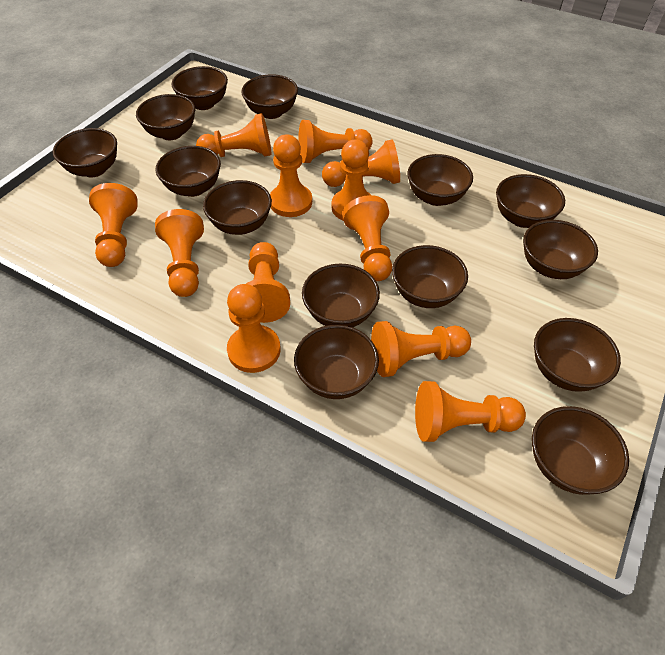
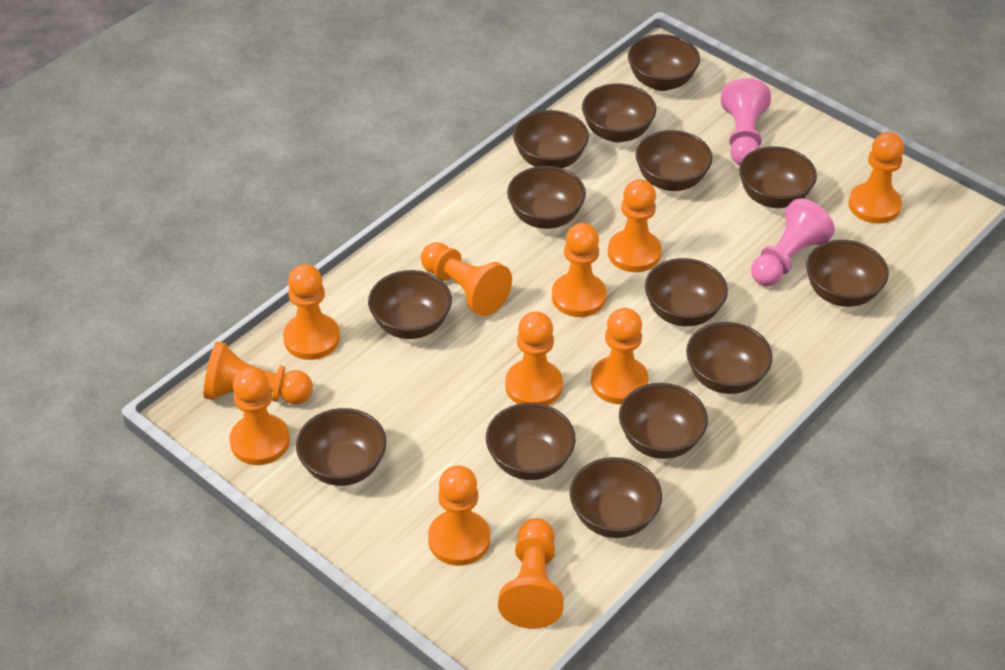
orange pawn: [89,183,138,267] [155,209,204,297] [196,113,271,157] [227,284,281,373] [246,242,290,323] [270,134,312,217] [298,120,373,163] [322,139,400,187] [332,139,371,221] [343,195,392,281] [371,321,471,377] [415,381,526,442] = 12 -> [204,341,313,404] [229,367,290,465] [283,264,340,360] [421,242,512,316] [428,466,490,566] [498,518,564,629] [505,311,563,406] [552,223,607,317] [591,308,649,404] [608,179,662,272] [848,132,904,224] = 11
pink pawn: none = 0 -> [721,78,771,165] [751,198,835,286] = 2

